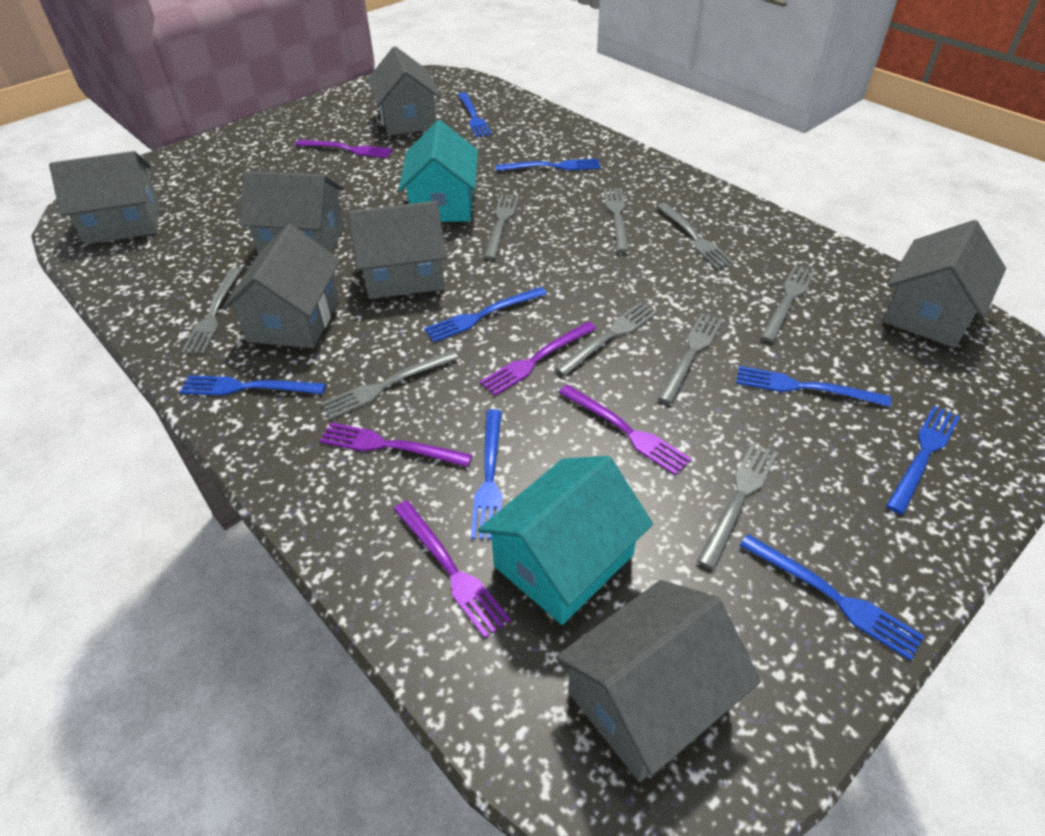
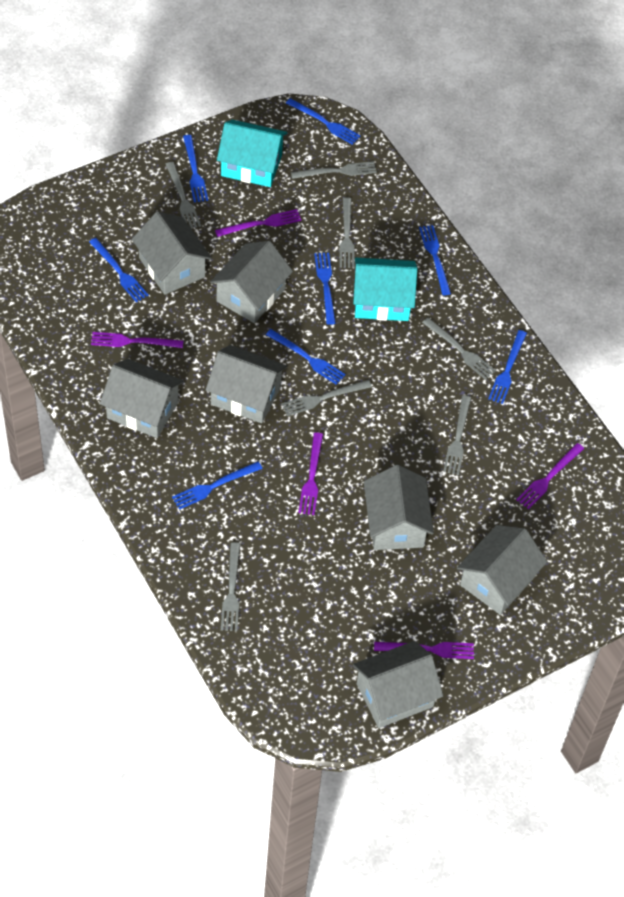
grey fork: [181,268,241,354] [321,350,458,420] [484,194,519,260] [555,302,657,376] [604,188,629,253] [656,203,734,269] [657,313,723,404] [697,443,778,569] [760,265,816,342] = 9 -> [166,162,201,229] [221,542,240,631] [281,380,372,416] [291,161,377,179] [340,197,355,268] [422,318,496,380] [443,395,471,475] = 7

